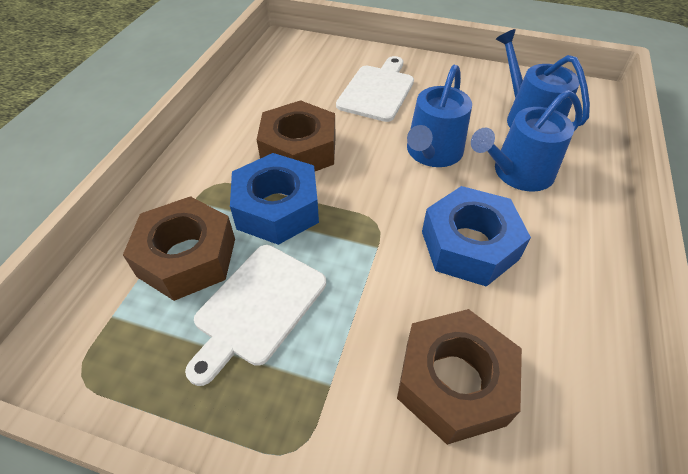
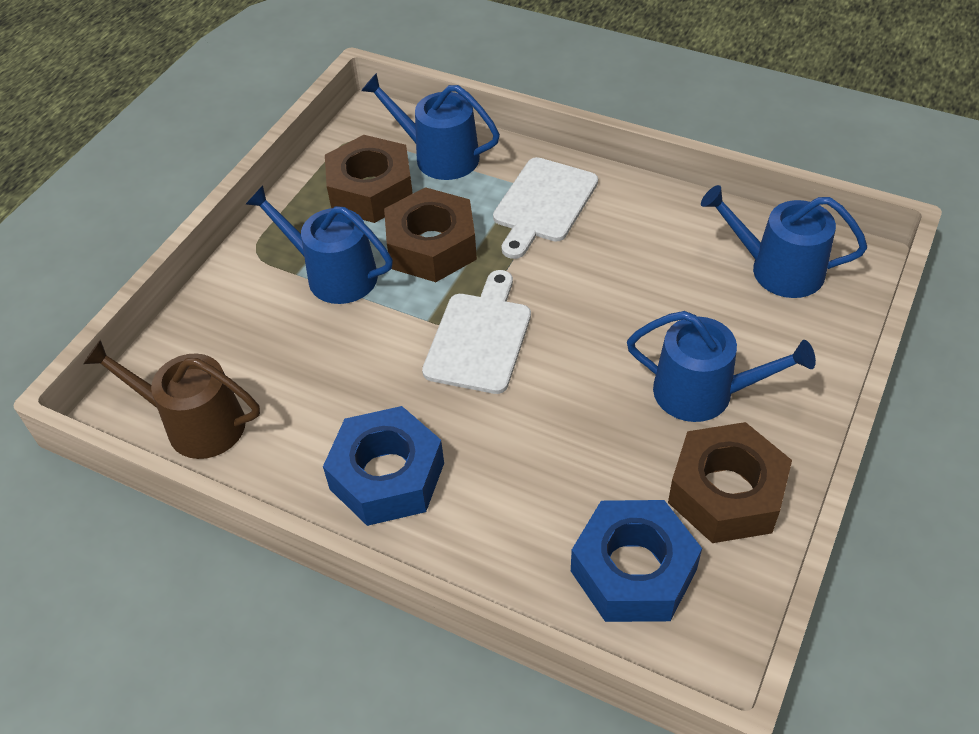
blue watering can: [407,65,472,167] [471,90,583,192] [496,29,590,128] = 3 -> [246,185,393,304] [361,73,500,180] [627,311,816,422] [701,185,867,298] = 4
brown watering can: none = 0 -> [83,340,260,459] = 1

